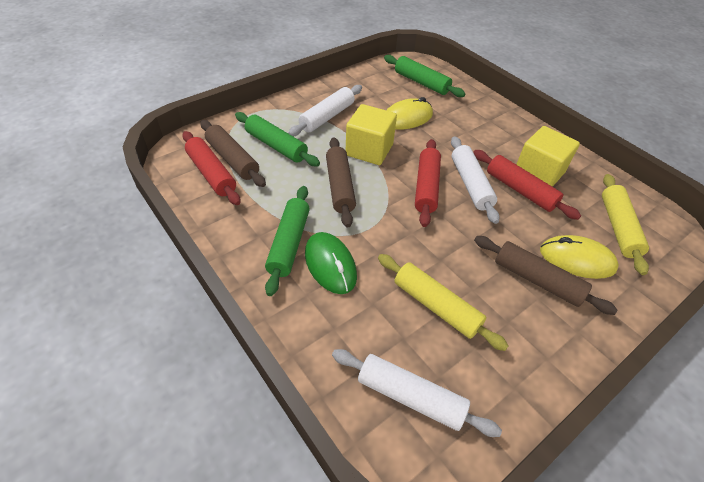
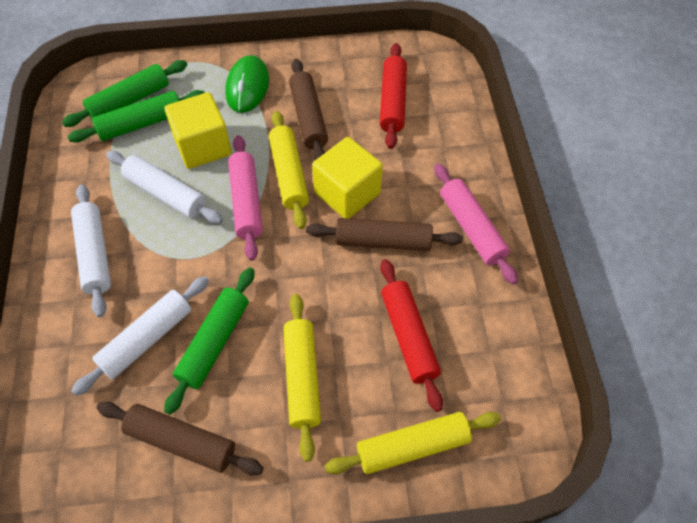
pink rolling pin: none = 0 -> [228,135,263,261] [434,164,518,285] = 2
red rolling pin: [182,131,240,205] [415,139,441,227] [473,150,581,220] = 3 -> [380,43,407,149] [380,259,443,412] = 2
yellow mouse: [387,97,433,130] [540,235,619,279] = 2 -> none = 0
yellow rolling pin: [378,254,508,351] [602,174,649,275] = 2 -> [269,111,309,229] [283,294,321,462] [324,412,501,474] = 3

